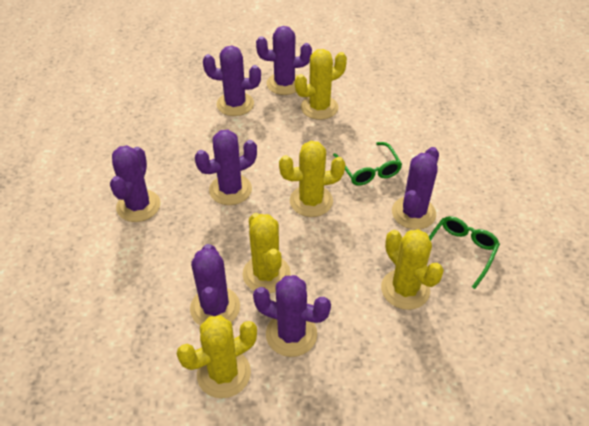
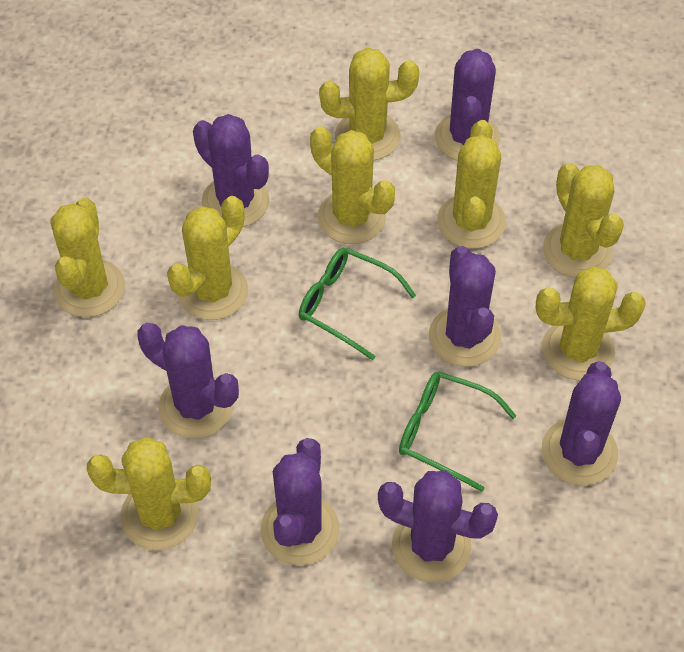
yellow cactus: [177,315,257,398] [242,213,291,293] [279,141,345,217] [295,49,347,120] [381,229,444,310] = 5 -> [51,198,125,317] [87,437,211,550] [167,196,248,320] [310,126,395,244] [319,48,419,160] [437,120,506,249] [536,267,646,380] [543,163,624,278] = 8

